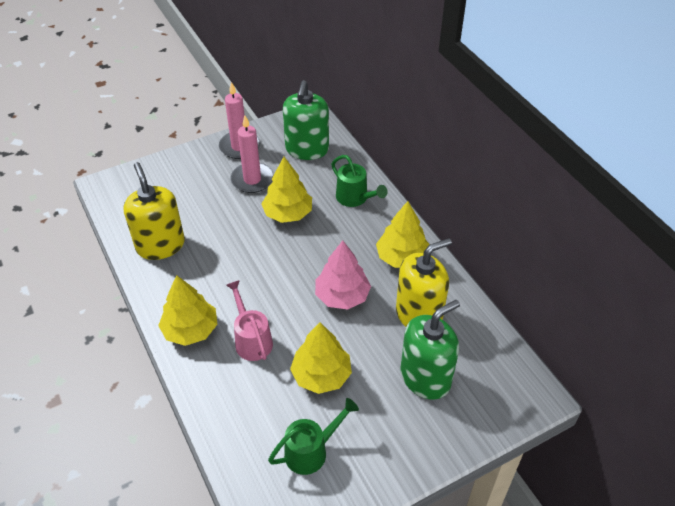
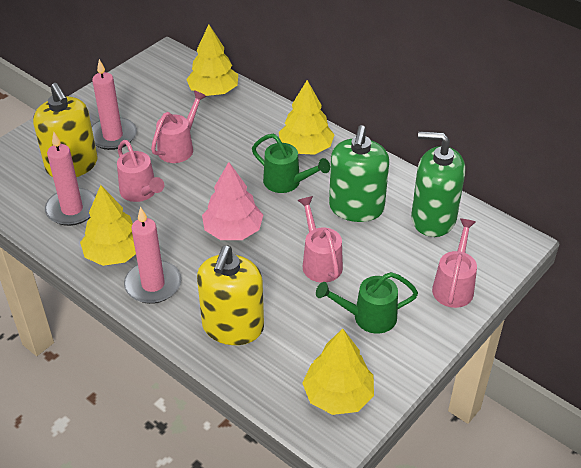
pink candle: [219,82,260,159] [231,115,274,193] = 2 -> [45,132,96,226] [92,59,137,150] [124,207,181,304] = 3
pink watering can: [226,280,273,361] = 1 -> [117,140,164,202] [151,90,207,163] [298,196,343,283] [432,218,477,308] = 4

